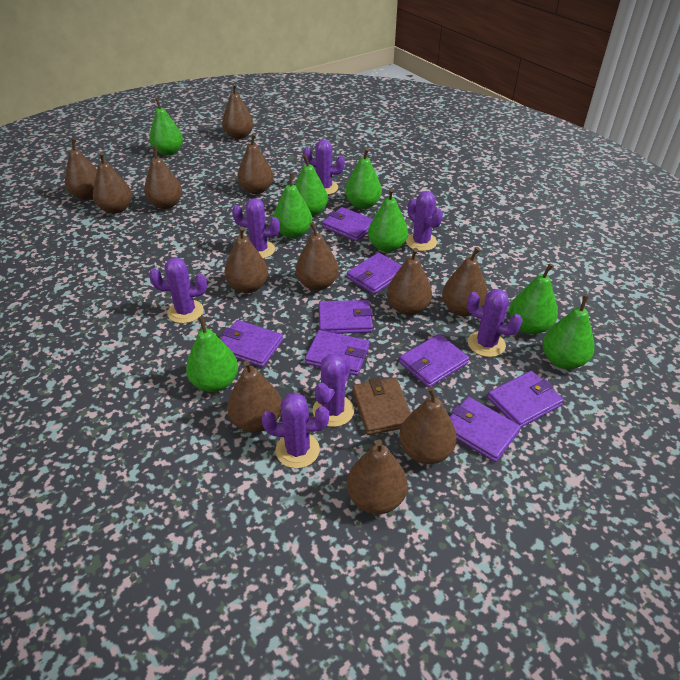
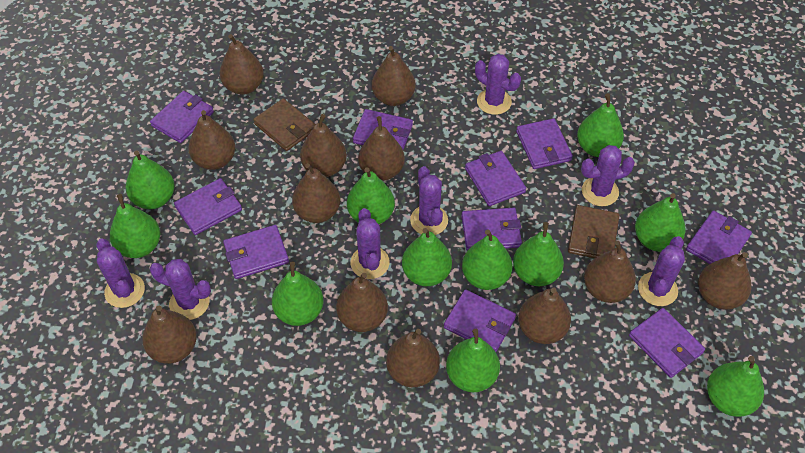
brown wallet: [352,377,411,435] = 1 -> [253,98,316,151] [568,205,620,258] = 2
green pear: [149,97,183,156] [186,316,238,392] [273,173,312,238] [295,154,328,217] [345,148,382,209] [368,188,408,252] [509,263,558,334] [543,295,595,369] = 8 -> [110,194,160,258] [126,151,175,209] [272,262,323,326] [347,167,395,224] [402,228,452,286] [446,329,500,392] [462,229,512,290] [513,222,564,286] [577,93,624,157] [635,193,685,252] [707,356,764,417] = 11
purple wallet: [220,320,283,367] [305,330,370,376] [319,300,373,334] [322,207,373,241] [347,253,402,294] [399,334,469,387] [450,397,521,462] [487,371,564,427] = 8 -> [150,91,214,143] [174,178,242,235] [223,225,289,279] [353,109,413,150] [444,289,516,352] [461,207,522,251] [465,151,526,206] [516,118,573,169] [629,308,705,378] [686,210,752,264] = 10

